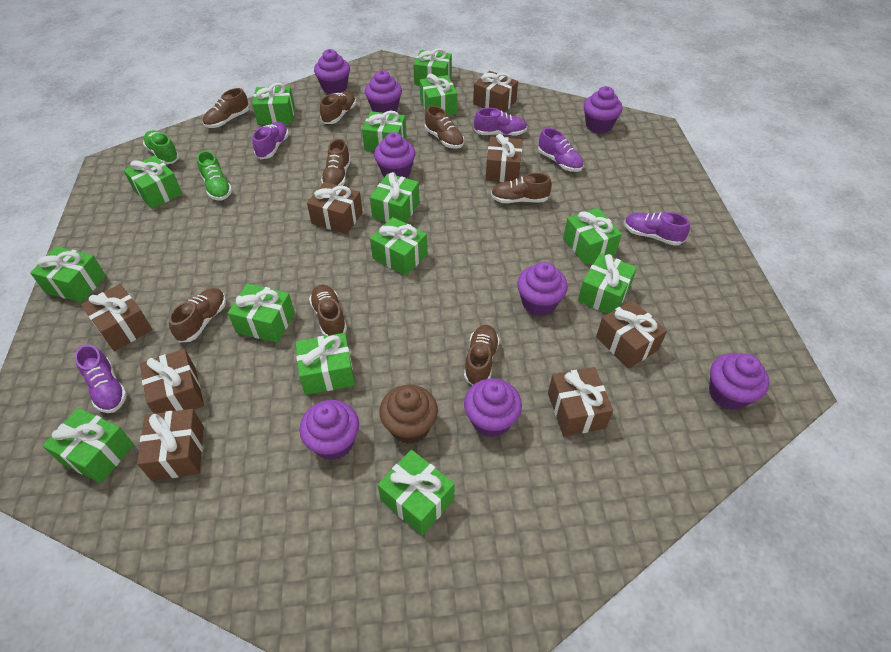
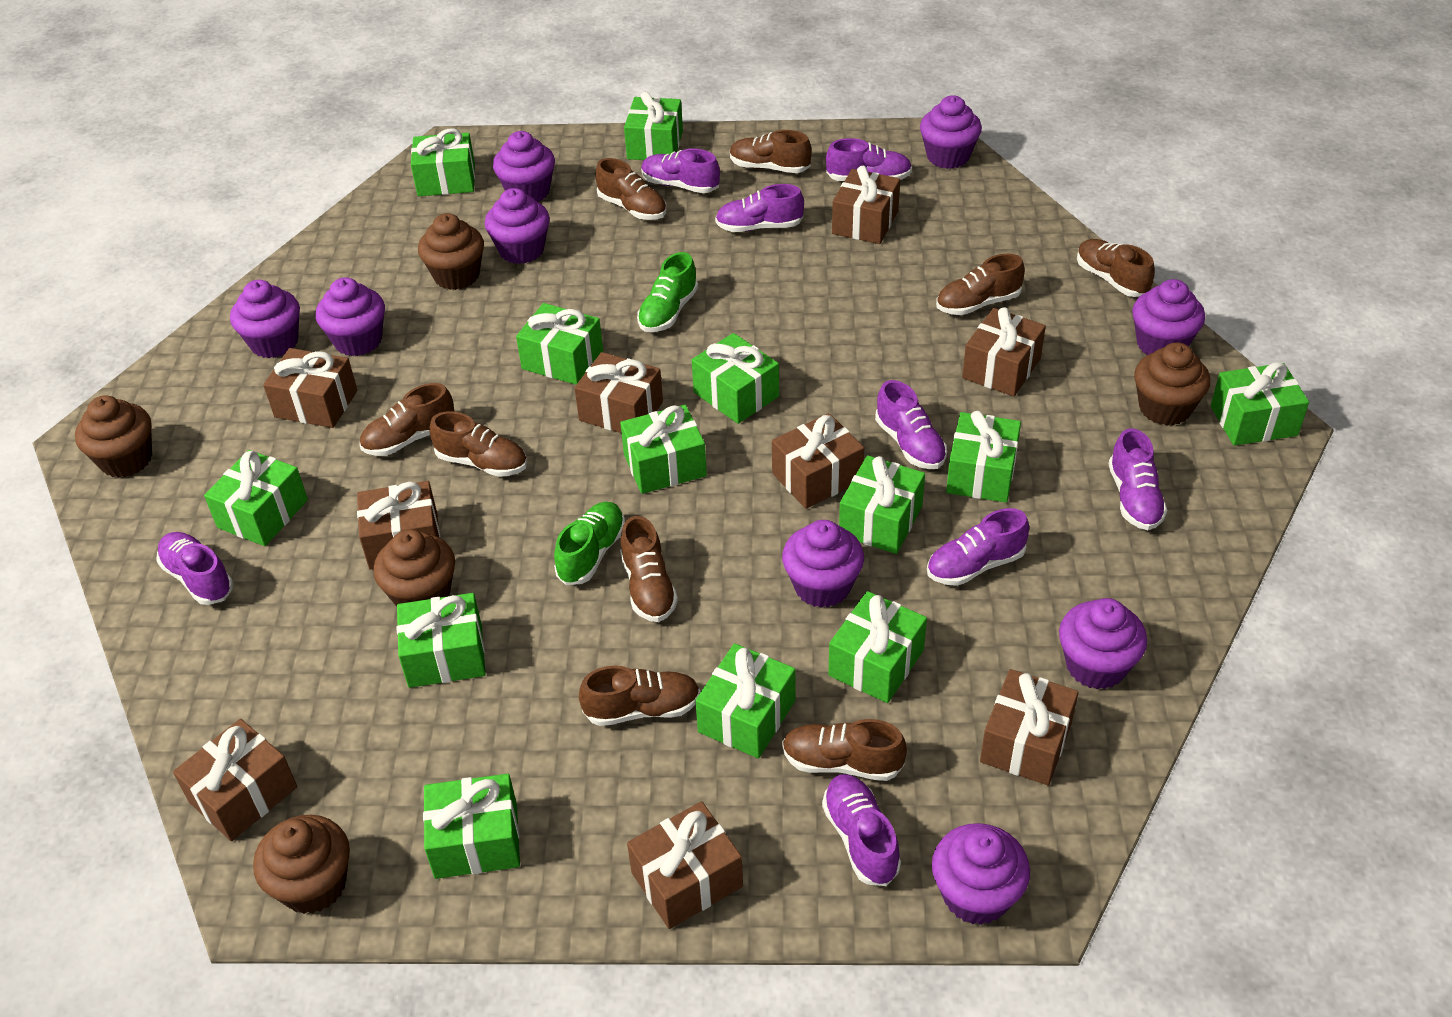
brown cupcake: [380,385,438,444] = 1 -> [75,395,152,478] [253,815,350,914] [373,529,455,607] [418,213,484,290] [1134,342,1210,426] = 5
brown gift: [81,284,152,351] [137,409,204,480] [140,349,204,414] [307,182,363,234] [473,71,518,112] [486,134,523,182] [548,367,613,436] [596,300,667,369] = 8 -> [173,719,297,841] [263,348,358,428] [357,481,440,569] [574,352,663,433] [627,801,743,929] [772,413,864,509] [832,166,900,244] [962,307,1046,397] [980,669,1079,785] = 9
brown shoe: [169,288,226,343] [203,88,249,128] [309,284,347,336] [320,91,356,124] [321,139,351,186] [425,106,464,149] [464,325,500,385] [491,173,552,203] = 8 -> [360,383,454,456] [429,411,527,477] [579,666,700,726] [595,158,667,220] [620,516,678,622] [730,130,812,173] [782,719,907,781] [936,254,1025,315] [1077,239,1155,297] = 9
green gift: [30,246,106,303] [42,408,134,483] [124,155,182,209] [228,283,295,343] [252,83,295,125] [296,333,355,395] [362,111,406,151] [370,172,420,223] [370,217,428,276] [378,450,455,535] [413,48,452,85] [420,74,458,115] [563,208,622,265] [578,253,637,314] = 14 -> [204,450,308,546] [397,593,486,688] [411,128,475,196] [423,774,520,879] [516,303,603,385] [620,405,707,494] [624,91,683,160] [692,333,779,424] [695,643,795,759] [828,591,927,703] [839,455,925,554] [946,411,1021,503] [1211,362,1309,446] = 13
purple cupcake: [299,400,359,460] [314,49,350,94] [365,70,402,113] [374,132,416,178] [464,379,522,438] [517,262,568,316] [584,86,622,133] [709,353,769,410] = 8 -> [230,280,300,358] [316,277,385,356] [485,188,550,264] [493,131,555,202] [782,520,864,608] [920,95,982,169] [932,823,1030,925] [1059,598,1147,689] [1132,279,1205,355] = 9
purple shoe: [75,344,127,413] [252,122,289,159] [474,108,527,136] [538,128,583,172] [624,212,690,246] = 5 -> [156,532,233,605] [641,148,720,193] [715,184,804,232] [822,774,901,886] [826,138,912,181] [875,380,947,469] [927,508,1029,586] [1109,428,1167,530] = 8

